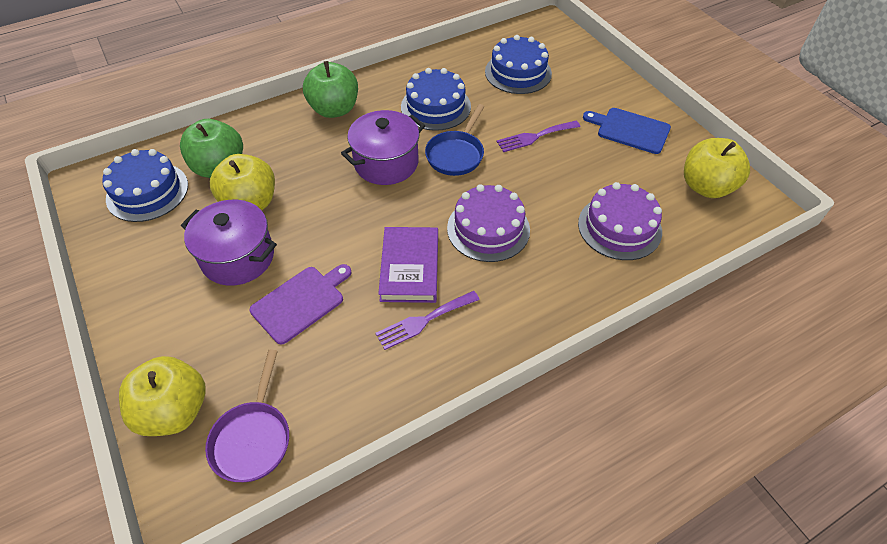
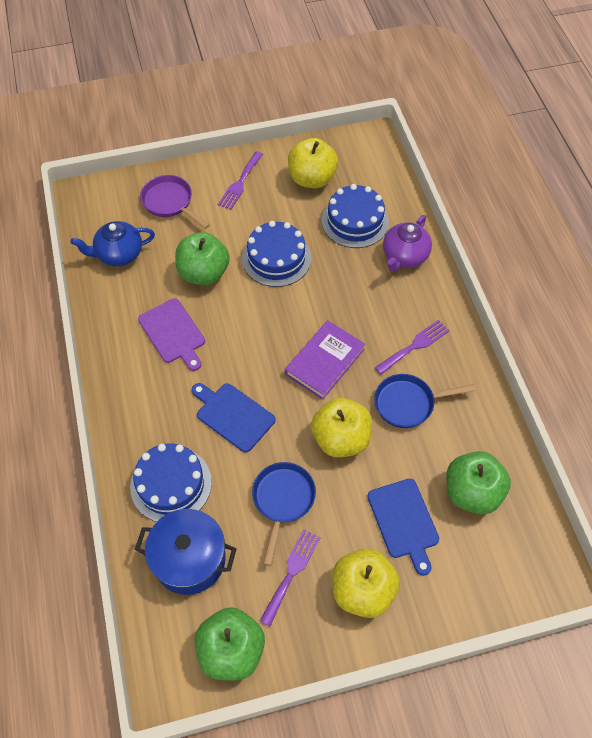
blue cutting board: [583,108,671,154] = 1 -> [192,383,275,452] [367,479,439,576] = 2
blue pan: [425,104,484,176] = 1 -> [252,462,316,566] [374,374,476,428] = 2
blue pot: none = 0 -> [135,509,236,595] = 1
blue teapot: none = 0 -> [71,221,155,266] = 1
green apple: [180,119,243,178] [303,61,358,118] = 2 -> [175,232,230,285] [195,607,265,681] [446,451,511,514] = 3
purple cake: [447,184,530,262] [578,182,662,260] = 2 -> none = 0
purple fork: [375,291,480,350] [497,120,581,152] = 2 -> [218,151,263,210] [260,529,321,626] [375,320,449,375] = 3
purple pot: [181,200,277,286] [341,110,425,185] = 2 -> none = 0
purple teapot: none = 0 -> [383,215,432,271] = 1

